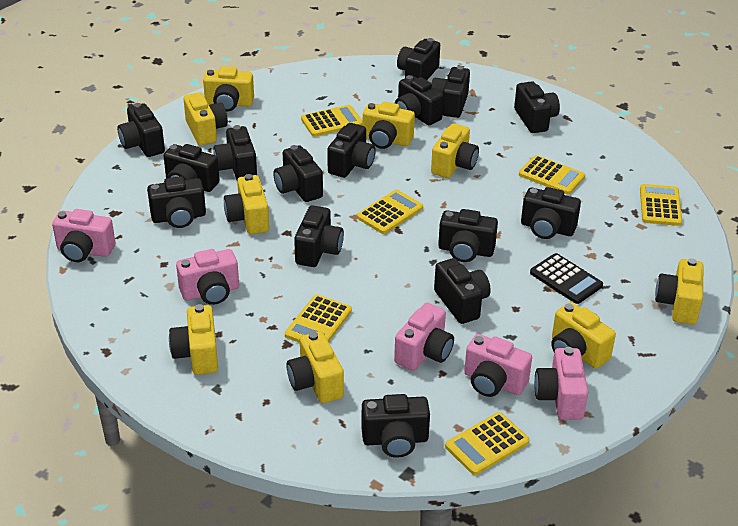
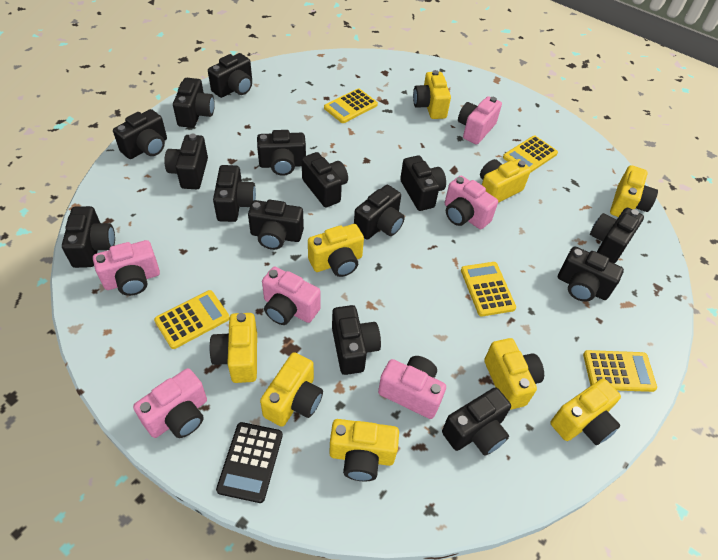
pink camera: [52,209,115,262] [176,249,239,305] [394,303,454,371] [464,334,532,397] [534,347,588,420] = 5 -> [93,240,160,296] [133,368,207,438] [262,267,321,325] [378,356,446,419] [445,176,498,229] [458,96,502,145] = 6
yellow calculator: [285,294,352,343] [301,105,363,137] [357,190,423,234] [445,412,529,475] [519,155,585,194] [640,184,682,226] = 6 -> [154,290,230,349] [324,88,378,123] [461,262,516,316] [503,136,558,173] [583,350,657,392] = 5

